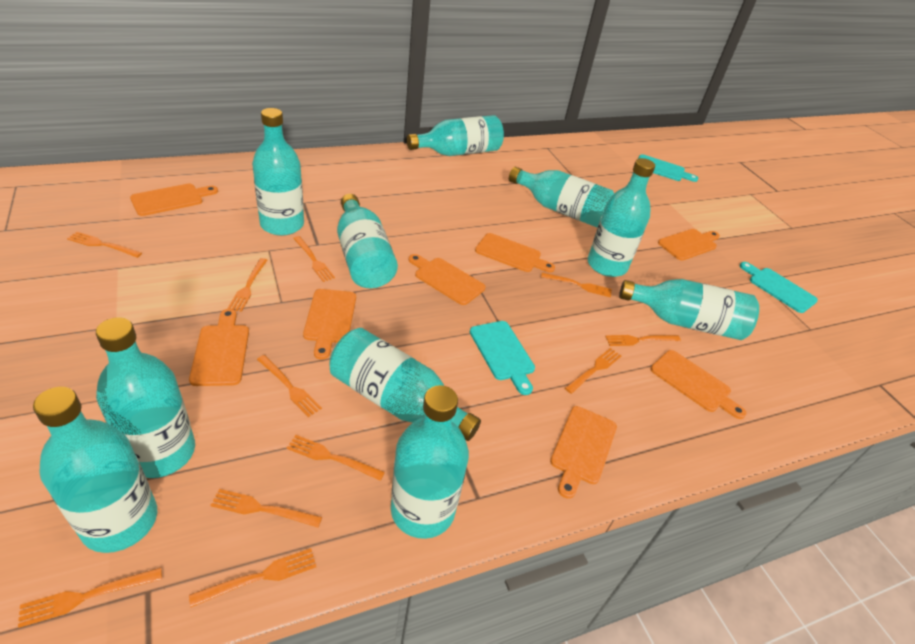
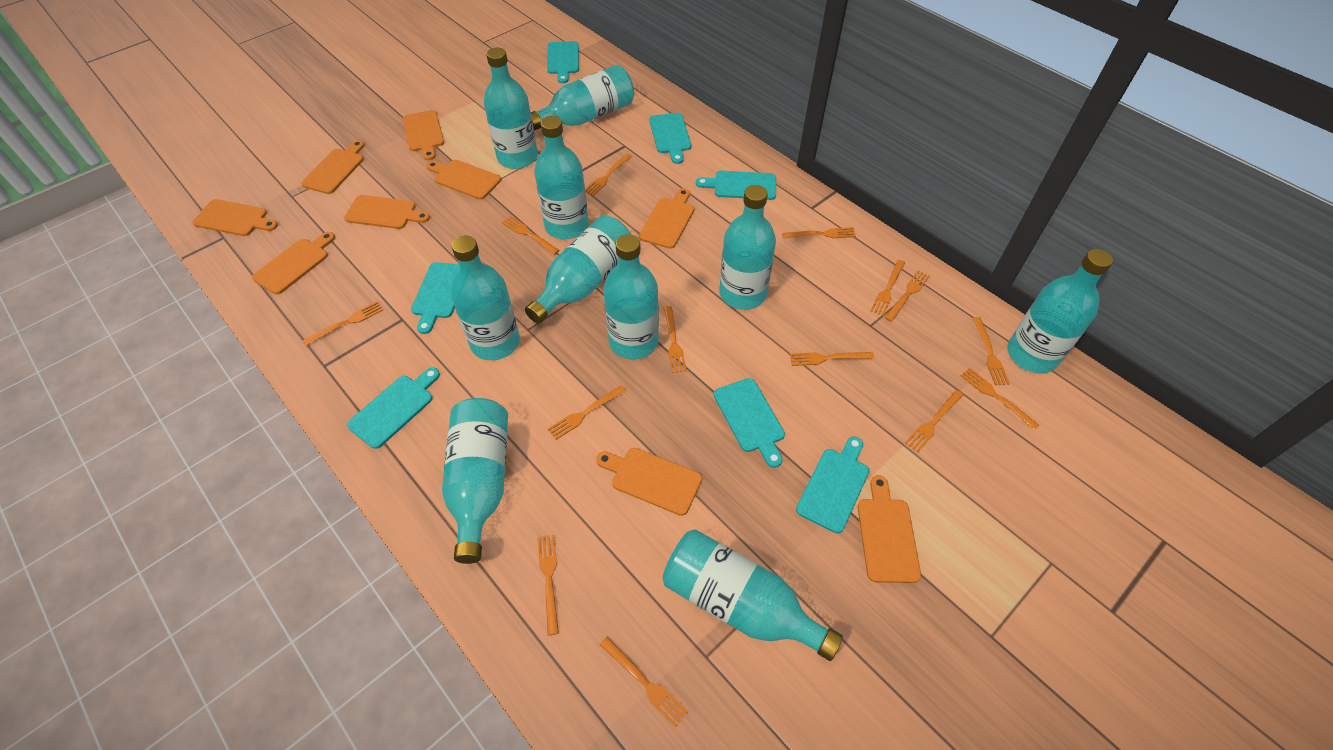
orange cutting board: [130,184,218,216] [189,309,249,386] [303,289,356,359] [409,254,486,305] [475,233,555,272] [550,406,617,499] [651,350,747,419] [658,229,720,261] = 8 -> [193,199,278,236] [252,232,335,294] [301,140,365,194] [344,195,430,229] [403,110,444,160] [427,160,501,199] [596,448,702,516] [639,188,694,249] [858,475,921,583] = 9
orange fork: [18,568,162,628] [67,232,142,258] [189,548,316,607] [210,489,322,527] [227,258,267,312] [257,355,322,417] [287,435,385,481] [293,236,335,282] [541,273,612,297] [565,348,621,394] [605,335,681,346] = 11 -> [303,301,383,346] [502,216,560,255] [537,535,559,635] [548,385,626,440] [585,154,632,196] [600,636,688,727] [664,306,686,373] [782,227,856,239] [790,352,874,366] [871,260,905,316] [884,270,930,322] [905,390,963,452] [960,368,1040,430] [972,317,1010,385] = 14
turquoise cutting board: [470,321,535,395] [638,154,698,182] [740,262,818,313] = 3 -> [347,368,440,449] [411,262,460,334] [547,41,579,83] [649,113,691,164] [696,171,776,200] [714,378,785,468] [796,436,869,533] = 7

